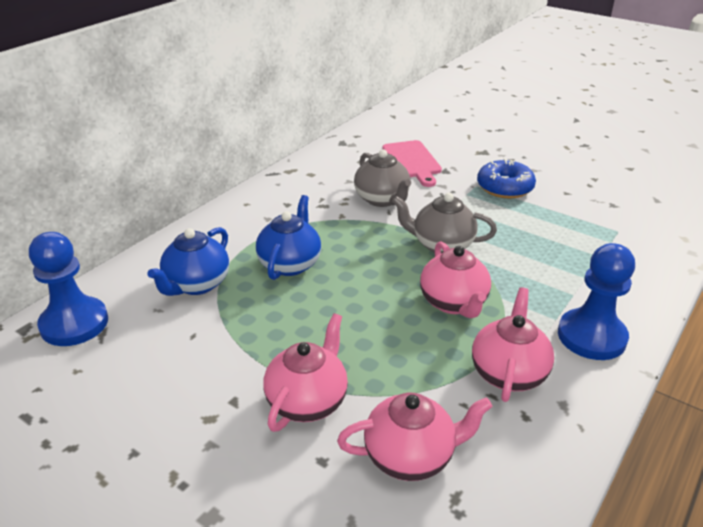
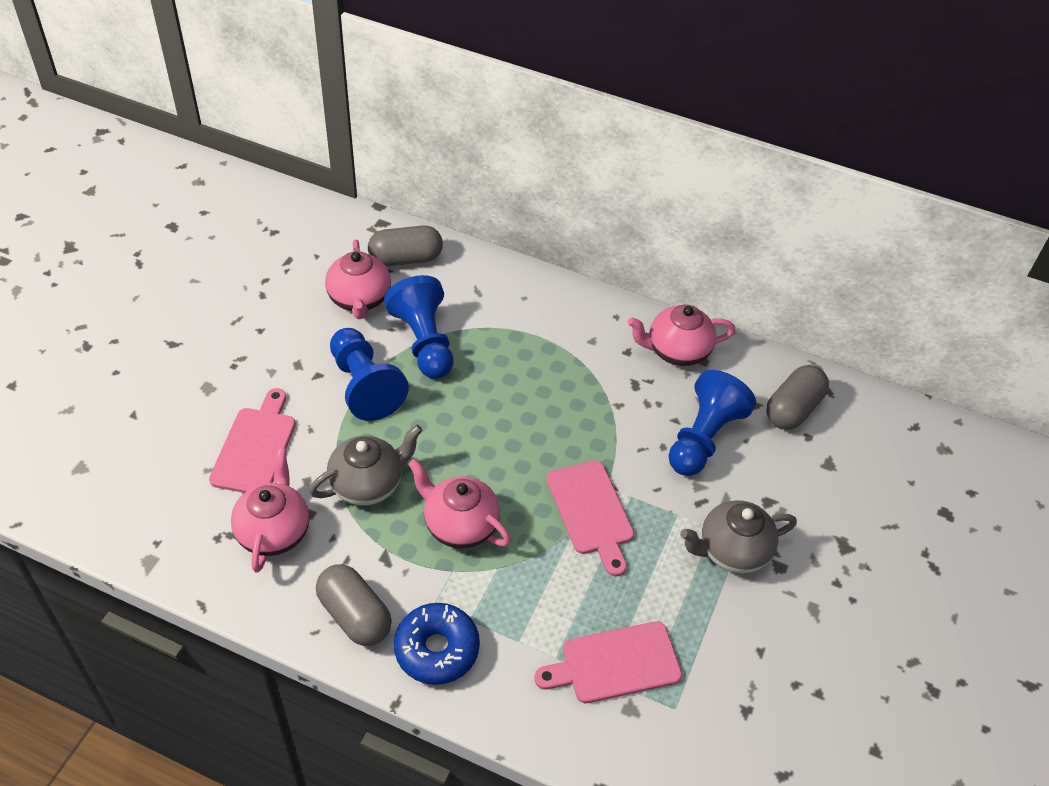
blue pawn: [29,232,108,346] [558,243,635,360] = 2 -> [330,328,409,421] [384,275,453,379] [669,370,756,476] = 3
blue teapot: [148,227,229,296] [256,195,321,280] = 2 -> none = 0
grey capsule: none = 0 -> [316,564,392,646] [368,225,443,266] [766,365,829,430] = 3
pink cutting board: [382,140,442,187] = 1 -> [209,388,296,493] [534,621,682,703] [546,460,634,577] = 3

